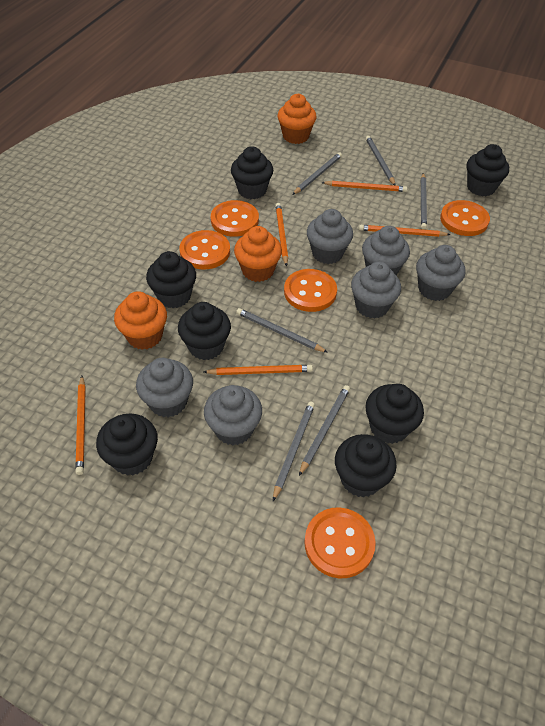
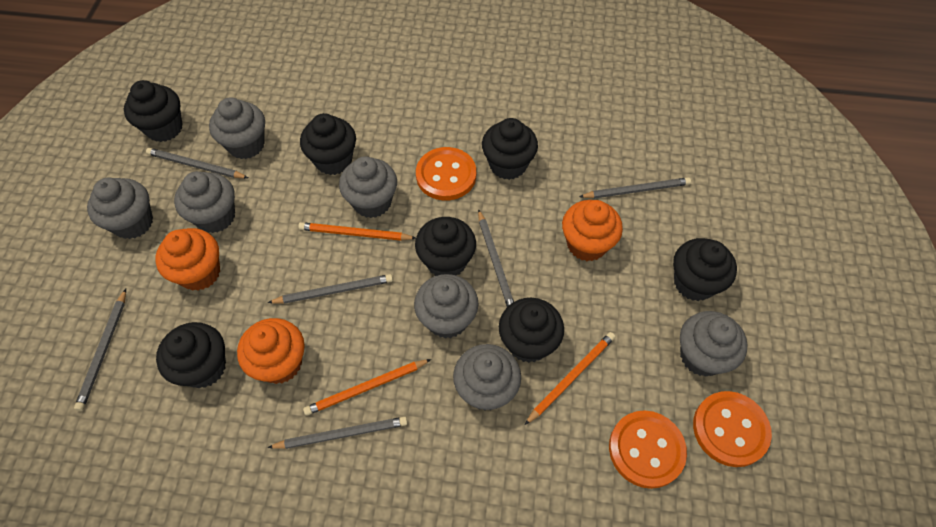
grey cupcake: [136,358,193,418] [204,385,262,445] [307,209,353,264] [351,262,401,319] [362,226,410,275] [416,245,466,301] = 6 -> [87,177,153,239] [174,171,235,233] [209,97,265,159] [339,156,397,218] [414,274,479,339] [453,344,521,411] [680,311,747,377] = 7
orange button: [180,230,230,270] [211,200,259,237] [284,269,337,312] [304,507,376,578] [440,200,490,236] = 5 -> [416,147,476,201] [609,410,687,489] [693,391,772,467] = 3
orange pencil: [75,376,86,475] [203,365,313,375] [275,203,288,267] [321,181,407,192] [359,225,451,237] = 5 -> [298,222,416,241] [303,359,431,416] [525,332,615,425] = 3

